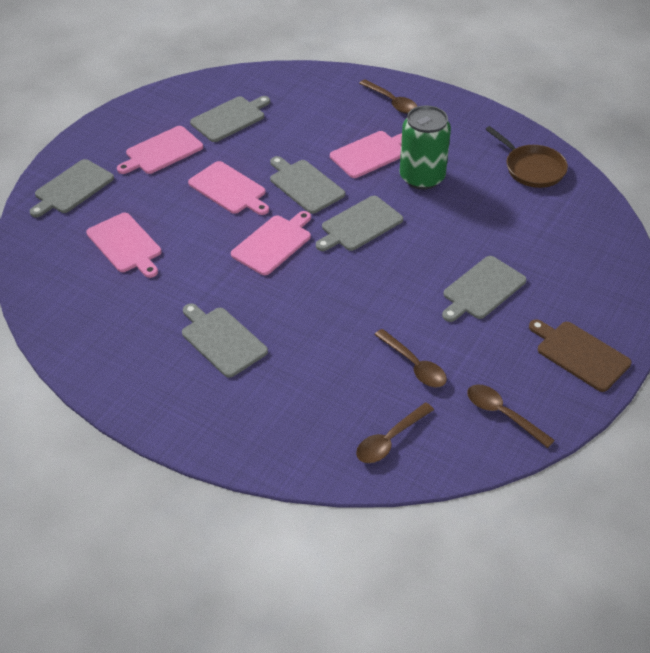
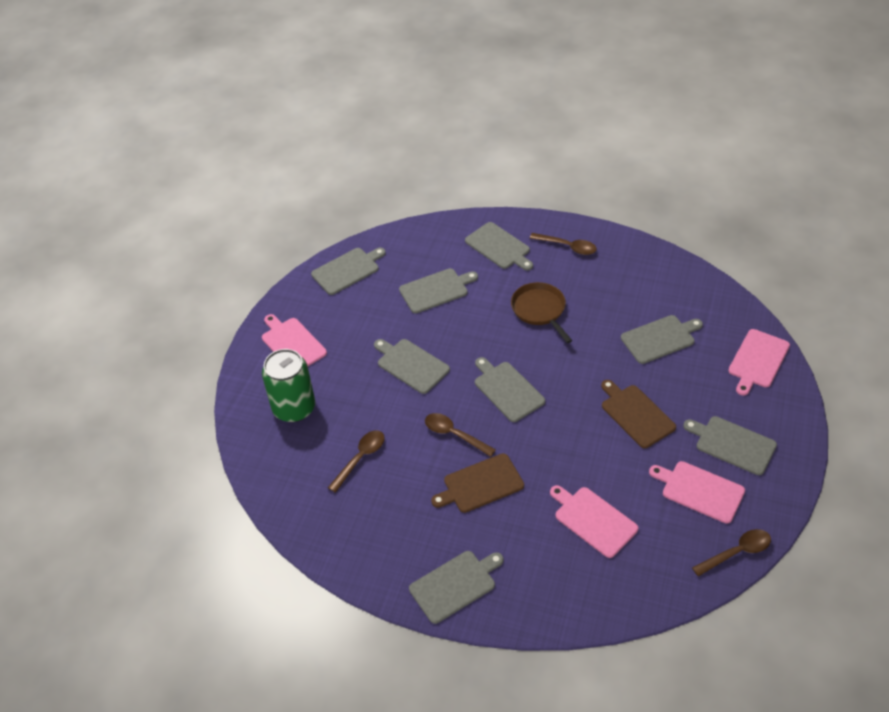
brown cutting board: [529,320,632,392] = 1 -> [431,453,524,513] [601,380,676,448] = 2
grey cutting board: [30,159,114,217] [182,303,268,378] [190,96,270,142] [270,156,345,214] [316,196,403,251] [442,256,526,322] = 6 -> [311,248,386,295] [374,339,450,394] [399,268,478,313] [409,551,504,624] [465,222,533,270] [475,357,545,422] [621,315,703,364] [683,416,777,475] = 8
pink cutting board: [86,213,162,278] [117,126,203,174] [188,161,269,215] [231,211,311,275] [330,131,402,178] = 5 -> [262,314,327,366] [550,485,638,558] [649,461,745,524] [728,329,790,395] = 4

